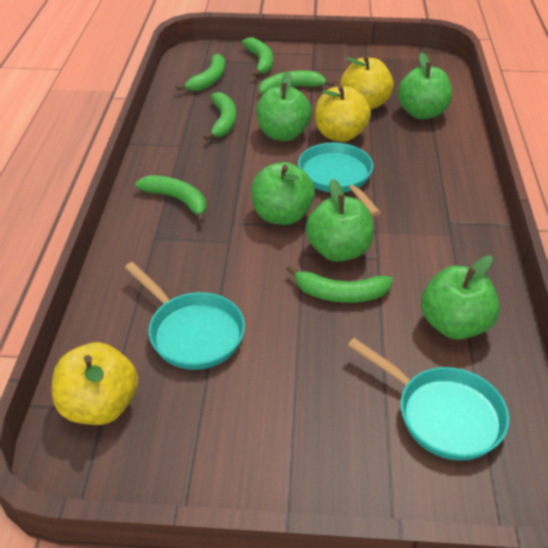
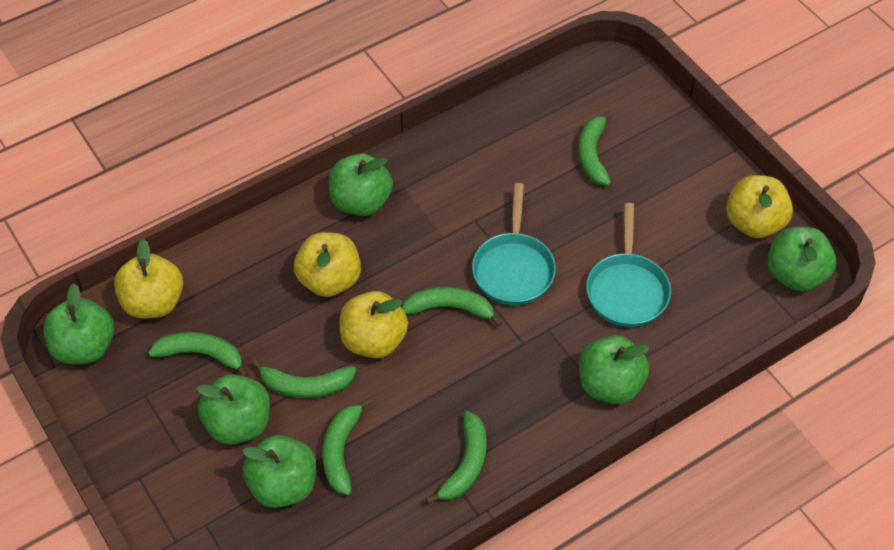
green apple: [251,162,315,225] [256,72,312,141] [306,179,374,262] [398,52,452,119] [421,255,500,340] = 5 -> [43,284,114,364] [196,374,270,445] [242,435,316,508] [329,153,393,216] [579,335,650,404] [768,227,836,291] = 6
turquoise pan: [125,262,245,370] [298,142,381,216] [347,338,509,461] = 3 -> [472,183,556,305] [586,203,671,327] = 2
yellow apple: [52,342,138,425] [315,85,371,142] [340,56,394,110] = 3 -> [114,239,183,318] [294,232,361,297] [340,291,408,358] [726,175,793,238] = 4

